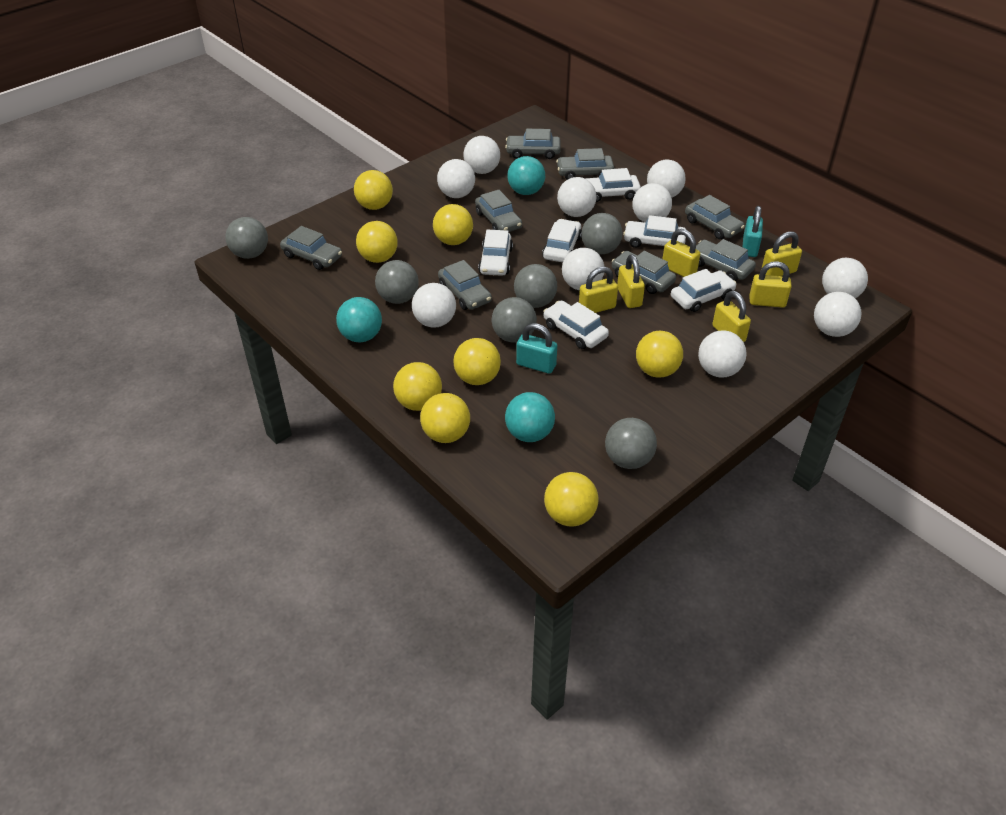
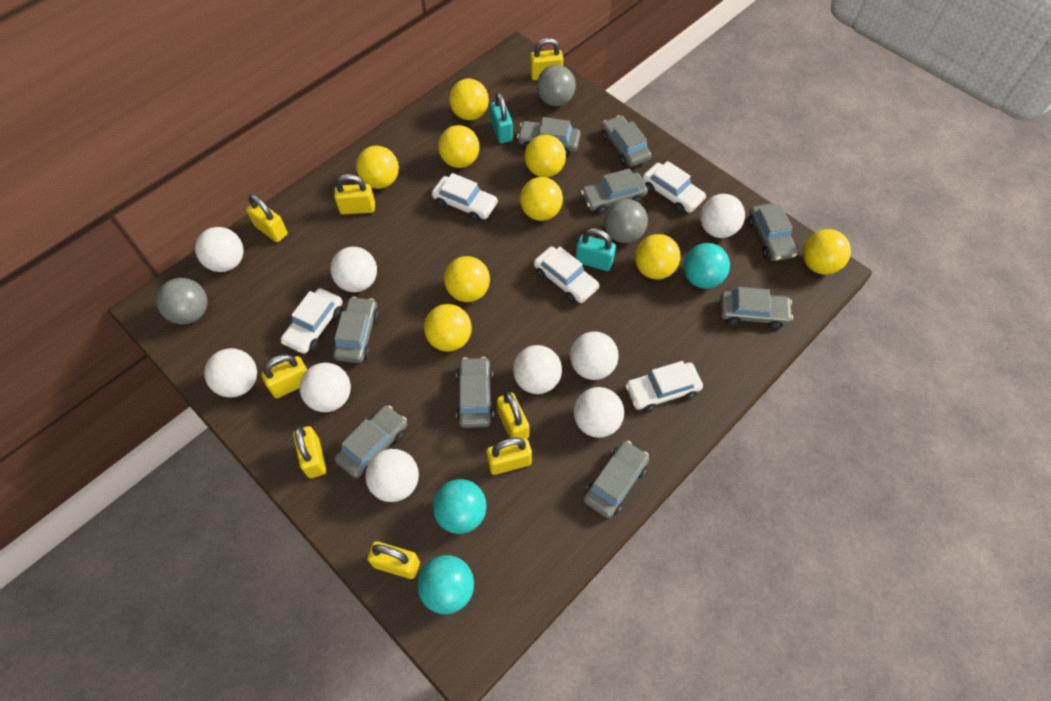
grey ball: [225,217,268,259] [375,260,419,304] [492,297,537,343] [514,264,557,308] [581,213,622,254] [605,418,657,469] = 6 -> [156,278,207,324] [537,65,576,106] [604,199,648,243] = 3
grey car: [280,226,342,270] [438,260,492,310] [475,190,522,232] [505,129,561,159] [556,148,614,180] [612,251,676,294] [685,195,745,239] [696,239,756,281] = 8 -> [333,296,379,363] [334,405,407,478] [456,357,494,428] [517,117,581,156] [581,168,648,214] [583,441,649,518] [602,115,652,167] [720,287,793,329] [748,203,798,261] = 9
white ball: [412,283,456,328] [437,159,475,198] [463,136,500,174] [557,177,596,217] [562,248,604,290] [632,183,672,223] [647,159,686,198] [698,330,747,377] [814,292,861,337] [822,258,868,298] = 10 -> [195,227,244,272] [204,348,257,398] [299,363,351,412] [330,247,377,292] [365,449,419,502] [513,345,562,394] [570,331,619,380] [573,387,624,438] [700,194,745,238] = 9
white car: [478,229,513,276] [542,219,582,262] [544,300,609,349] [585,168,641,202] [623,215,686,248] [671,269,737,312] = 6 -> [281,288,342,354] [432,173,498,221] [534,247,599,303] [625,361,703,412] [642,161,706,213] = 5
yellow ball: [354,170,393,210] [356,221,398,263] [393,362,442,411] [420,393,470,443] [433,204,473,245] [453,338,501,385] [544,472,599,527] [636,331,683,378] = 8 -> [356,146,399,189] [424,304,472,352] [438,125,479,168] [444,256,490,302] [449,79,489,120] [520,177,563,221] [524,135,566,177] [635,234,681,279] [803,229,851,274] = 9
yellow padlock: [579,267,618,313] [617,254,645,308] [663,229,700,277] [712,291,751,342] [749,261,792,308] [762,231,802,276] = 6 -> [246,195,288,242] [262,354,307,398] [293,426,326,478] [334,174,375,214] [367,541,420,579] [486,438,532,475] [497,392,529,438] [530,38,563,80] = 8

